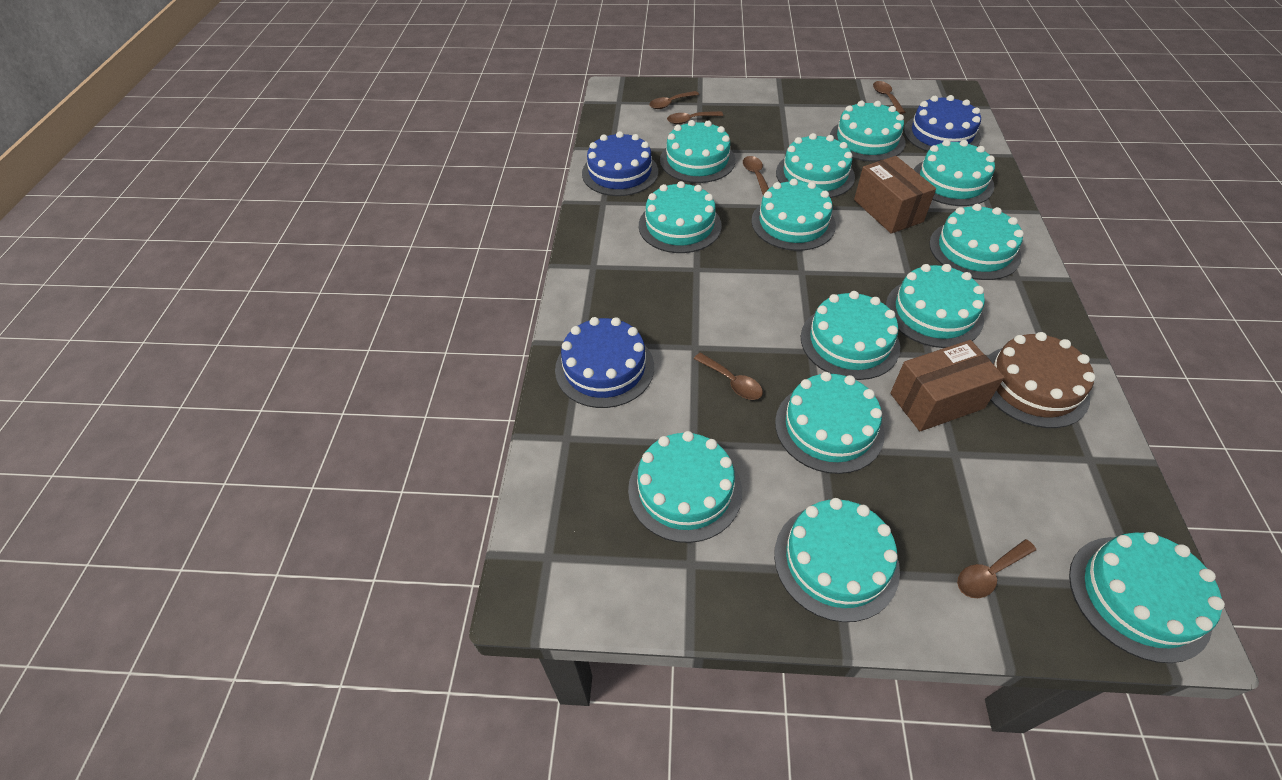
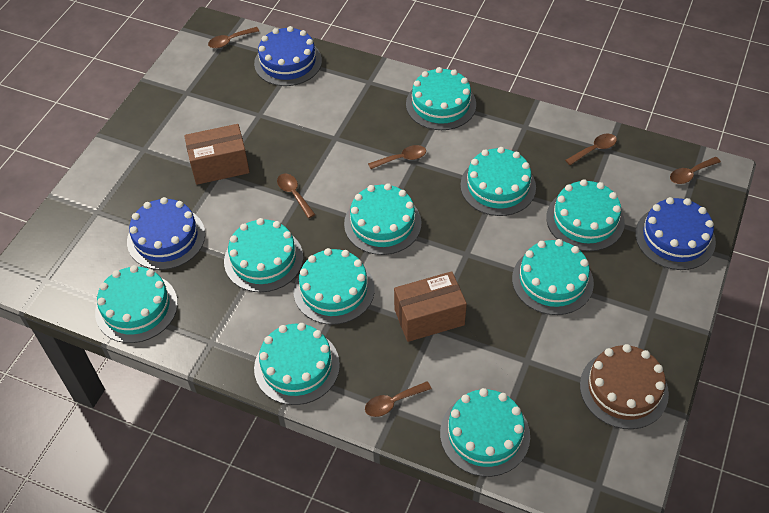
turquoise cake: [628,431,742,543] [639,181,722,253] [660,120,735,183] [751,179,836,251] [774,498,900,622] [775,372,885,474] [776,133,855,198] [801,291,900,380] [830,101,905,162] [886,264,985,348] [913,140,995,206] [929,204,1024,280] [1069,532,1225,663] = 13 -> [95,265,178,343] [224,218,303,292] [254,323,340,405] [294,248,375,325] [344,183,421,255] [406,67,476,130] [440,388,530,477] [460,147,536,216] [512,239,594,315] [546,179,625,251] = 10

